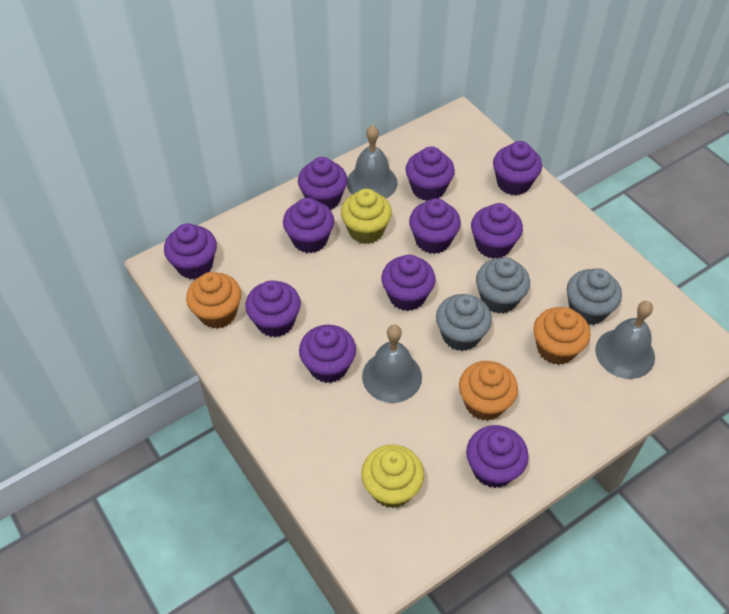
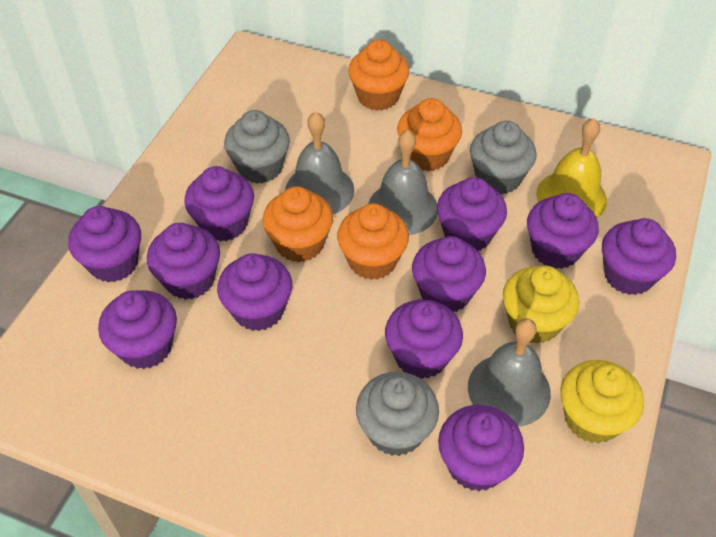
orange cupcake: [186,272,241,329] [459,361,518,421] [533,307,590,365] = 3 -> [262,186,333,263] [337,203,409,280] [348,40,409,111] [397,98,462,171] = 4
yellow bell: none = 0 -> [536,118,607,218] = 1

